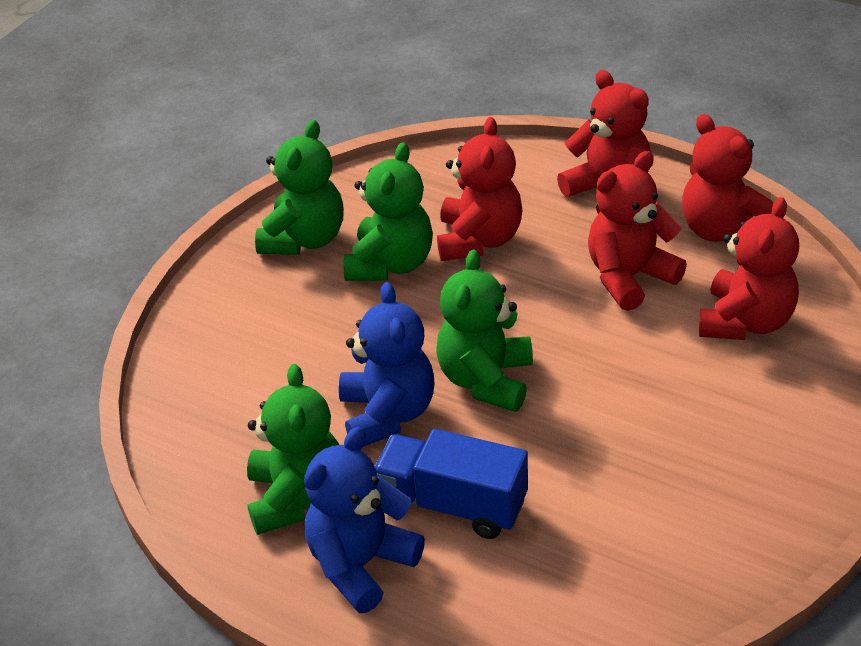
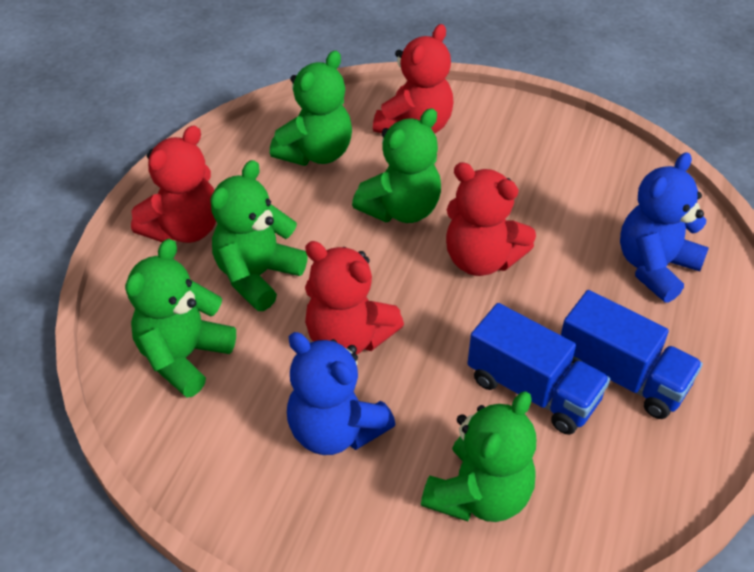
blue truck: [375,429,528,539] = 1 -> [467,303,610,435] [561,290,703,419] = 2
green teddy bear: [247,364,339,535] [255,120,344,255] [344,142,433,281] [436,250,533,412] = 4 -> [125,239,236,398] [211,160,308,311] [270,51,352,166] [352,108,441,223] [421,391,536,522] = 5
red teddy bear: [437,117,523,261] [557,70,651,214] [588,151,687,311] [682,114,774,242] [699,197,799,340] = 5 -> [131,125,216,243] [305,241,404,355] [373,24,453,134] [446,162,536,276] = 4

